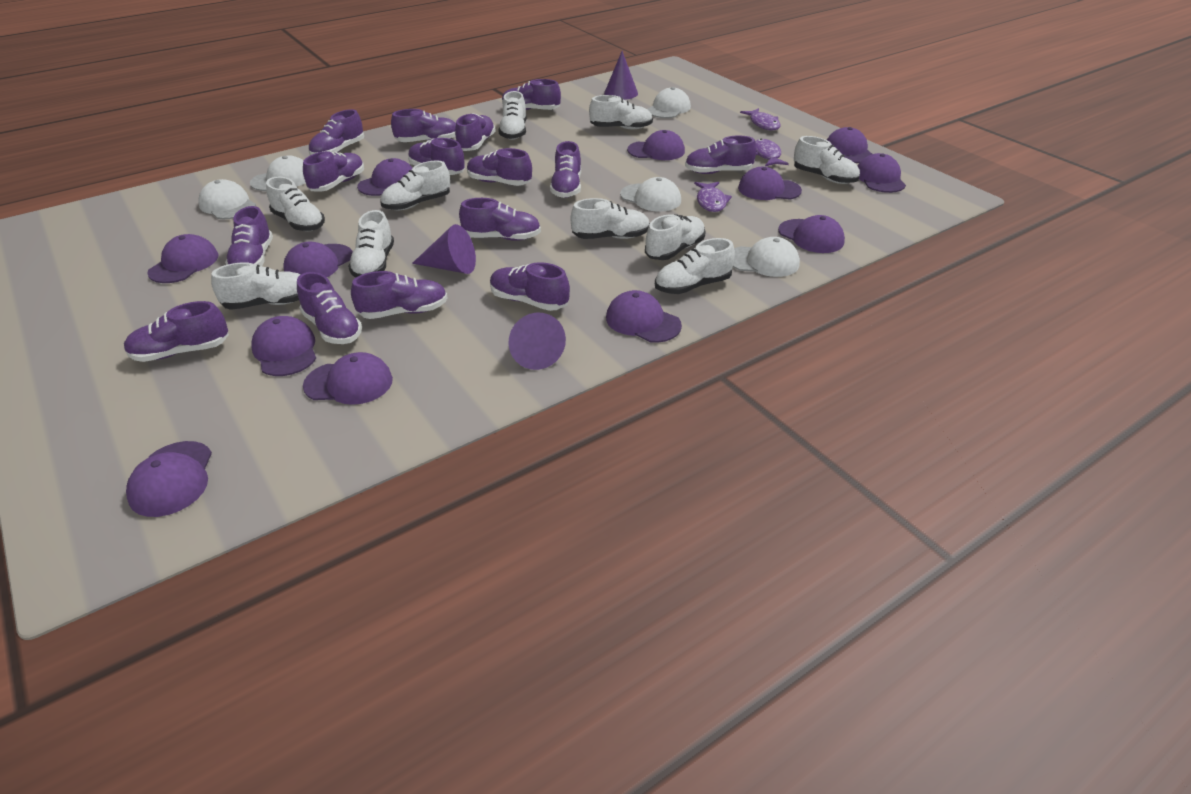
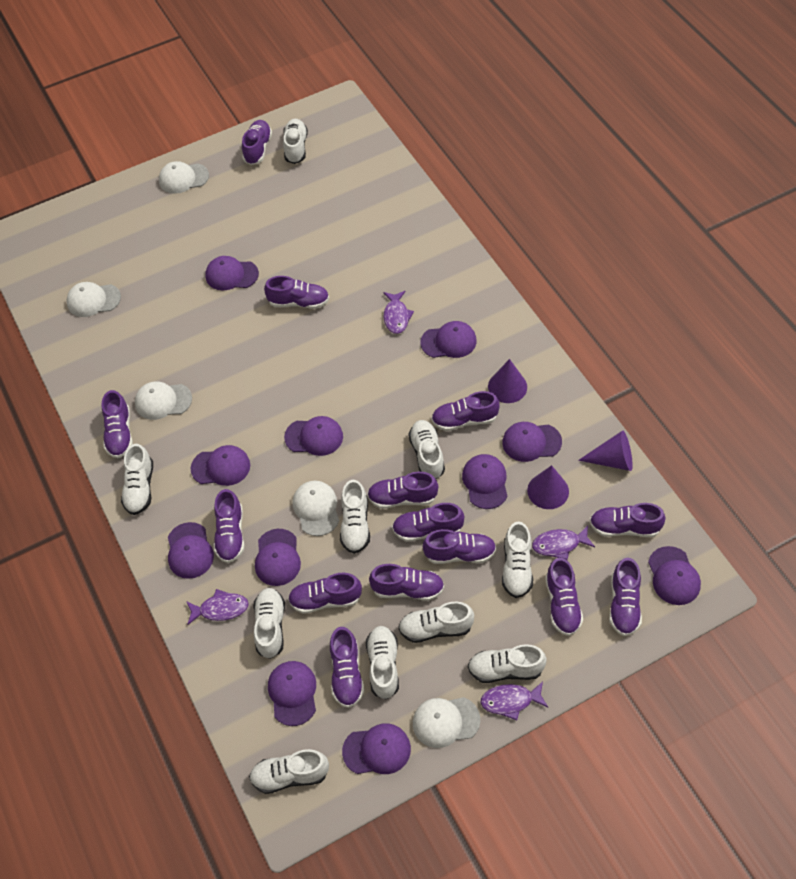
purple cap: [126,441,212,517] [147,234,218,283] [251,316,316,376] [283,242,353,277] [303,352,393,405] [357,158,412,196] [606,290,682,343] [627,130,685,160] [738,167,802,200] [778,215,845,253] [827,127,872,163] [857,153,906,193] = 12 -> [168,522,214,579] [190,445,250,486] [205,256,259,290] [255,529,301,586] [268,661,316,726] [284,416,343,456] [342,723,411,774] [421,321,477,358] [462,454,508,509] [502,422,562,462] [648,546,701,605] = 11
purple fish: [694,182,732,212] [740,108,781,130] [755,139,789,166] = 3 -> [186,589,249,625] [383,291,414,334] [480,681,548,720] [532,525,595,560] = 4
purple shoe: [124,301,229,362] [225,206,273,266] [297,272,362,344] [303,151,364,192] [308,109,364,155] [351,271,448,319] [391,109,456,142] [408,138,465,175] [455,113,496,151] [459,198,541,241] [467,148,532,186] [490,262,570,311] [502,79,561,110] [550,141,581,198] [685,136,756,174] = 15 -> [101,390,133,458] [214,489,244,563] [242,120,272,165] [264,276,329,309] [288,573,362,614] [330,627,364,708] [367,472,438,509] [369,564,444,601] [392,503,464,542] [423,529,496,564] [431,391,499,431] [545,558,583,636] [590,503,666,537] [609,558,642,636] = 14

